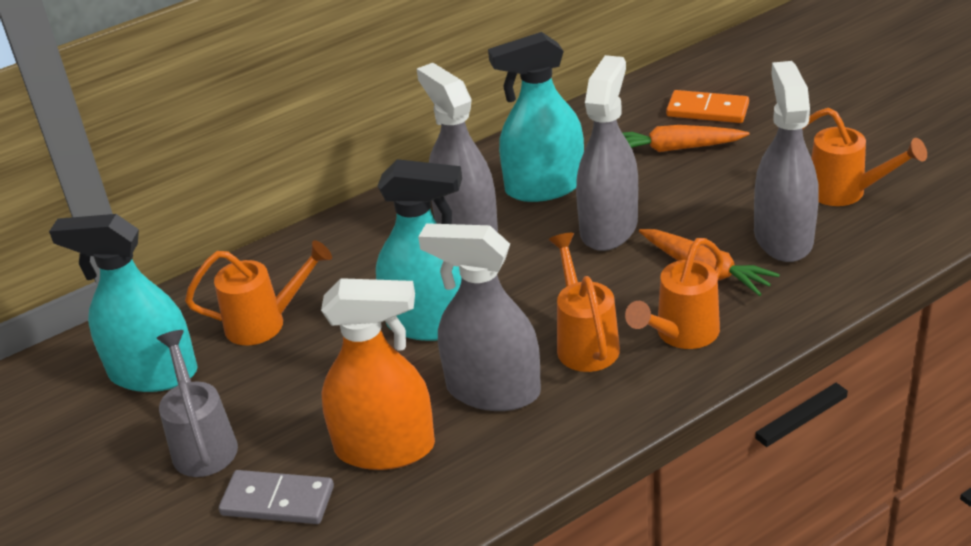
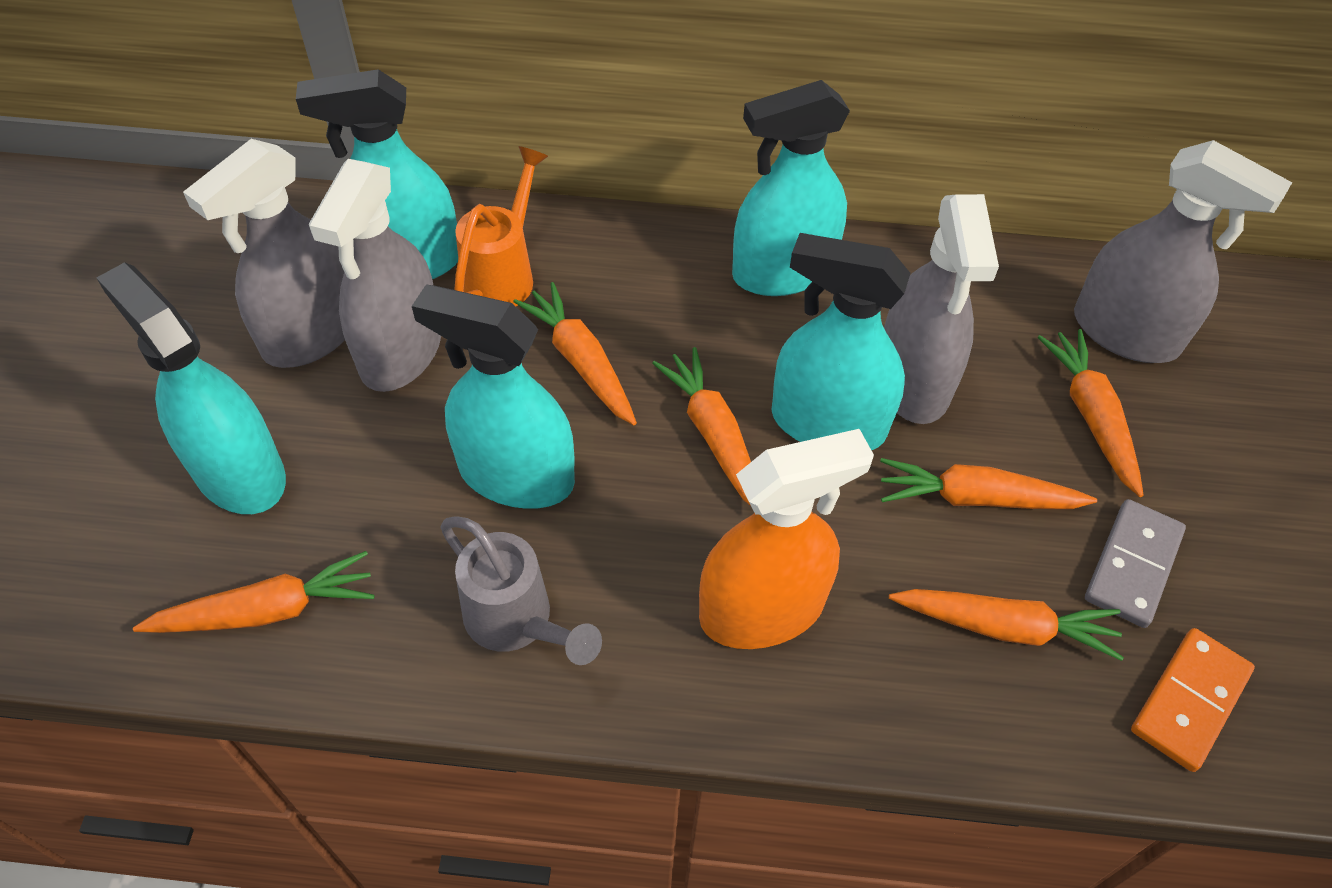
orange carrot: [622,125,750,152] [639,229,780,296] = 2 -> [133,551,375,633] [513,282,637,425] [652,347,751,506] [880,458,1097,509] [889,589,1124,661] [1038,329,1144,497] = 6
orange watering can: [185,240,332,345] [549,233,620,372] [625,238,724,349] [802,108,927,206] = 4 -> [454,146,548,306] = 1
turquoise spray bottle: [49,214,198,392] [376,159,462,341] [488,32,584,202] = 3 -> [96,262,286,514] [296,69,458,279] [412,285,575,509] [732,80,850,296] [771,233,910,450] = 5

